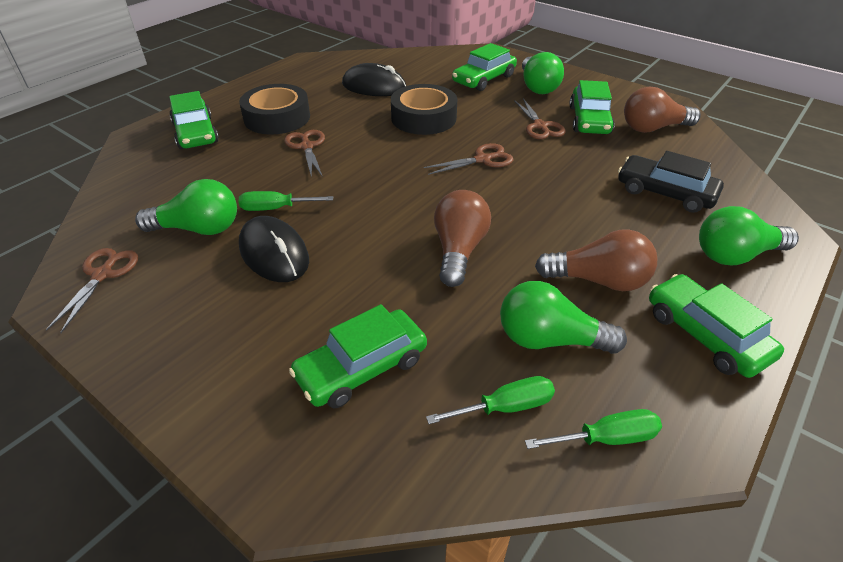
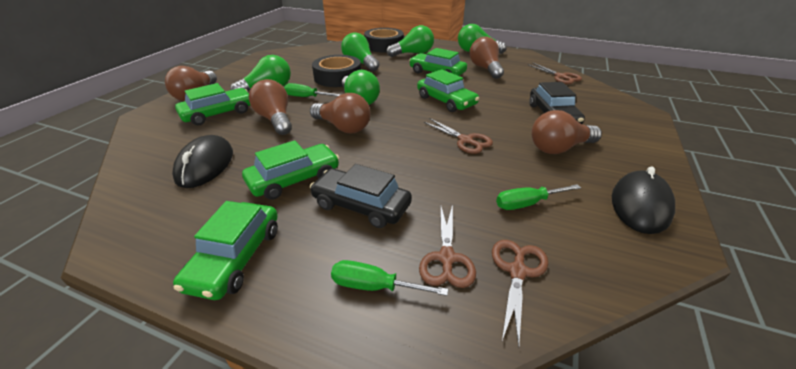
black car: [618,151,724,213] = 1 -> [310,164,412,228] [529,82,585,124] = 2
brown light bulb: [434,190,491,287] [535,229,657,291] [624,86,701,133] = 3 -> [165,66,217,101] [249,79,292,135] [310,93,370,133] [469,37,504,79] [531,110,602,154] = 5
green light bulb: [135,179,237,235] [500,281,627,354] [522,52,564,94] [699,206,799,265] = 4 -> [230,55,291,92] [341,32,380,71] [342,70,380,105] [387,25,434,57] [458,24,507,54] = 5

